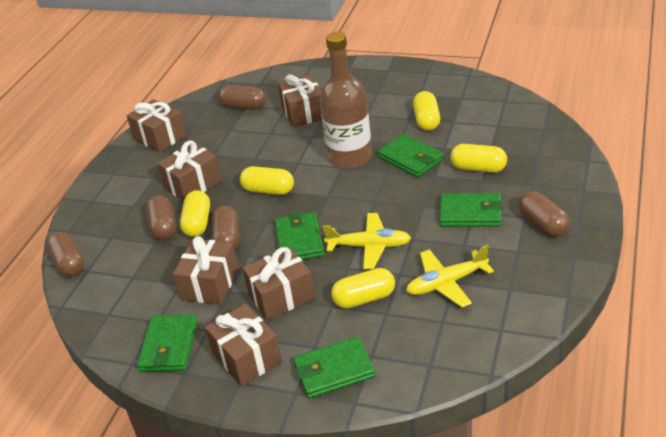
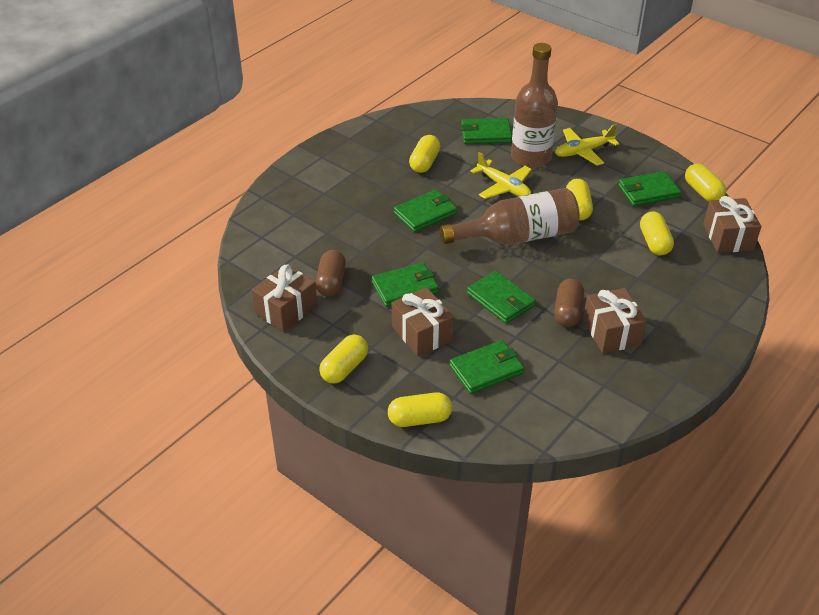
brown bottle: [320,32,372,169] = 1 -> [440,188,580,245] [511,43,558,168] = 2
brown capsule: [47,232,84,277] [146,195,177,240] [211,206,239,250] [219,85,266,110] [519,191,570,237] = 5 -> [315,250,346,296] [554,279,584,327] = 2
brown gift: [127,99,186,153] [157,141,222,201] [173,236,239,305] [205,304,282,386] [243,247,315,320] [278,74,322,127] = 6 -> [252,264,317,332] [392,287,454,356] [583,288,647,353] [703,196,761,253] = 4
green wallet: [137,314,198,372] [275,212,324,260] [293,337,376,399] [378,134,444,177] [439,193,503,227] = 5 -> [372,262,439,307] [394,190,457,232] [450,340,524,394] [461,118,512,144] [467,271,535,324] [618,171,681,206] = 6
yellow capsule: [180,190,210,237] [240,166,294,195] [331,268,395,308] [413,91,440,131] [450,144,507,173] = 5 -> [319,335,368,384] [388,392,452,427] [409,135,440,173] [566,179,593,220] [640,212,674,255] [685,163,726,202] = 6

